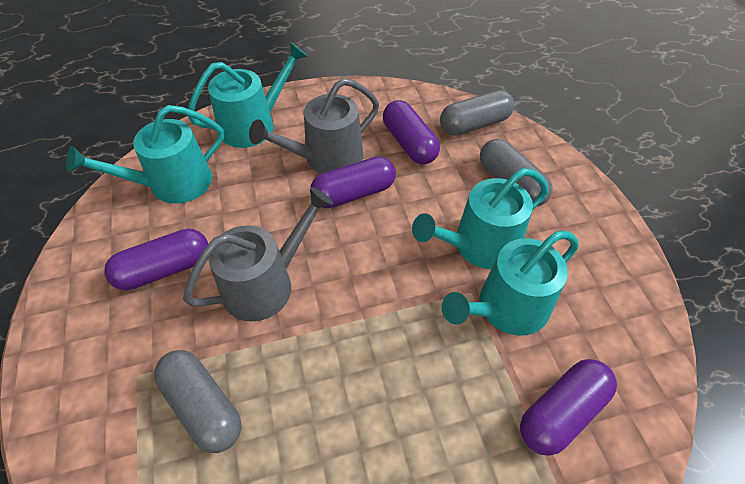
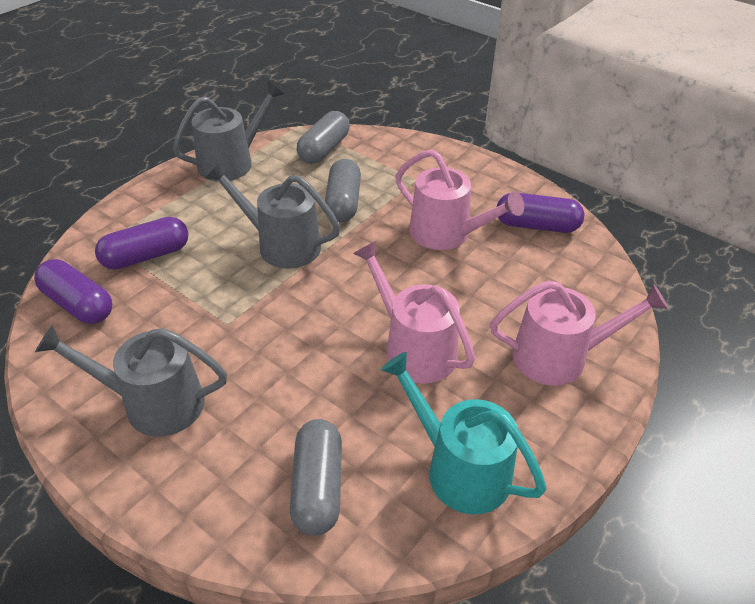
grey watering can: [183,187,333,322] [249,78,379,174] = 2 -> [35,325,227,437] [172,81,284,182] [205,161,340,269] = 3
pink watering can: none = 0 -> [353,241,475,384] [396,149,524,250] [490,280,669,386] = 3
purple capsule: [104,229,208,290] [310,156,396,208] [383,100,440,164] [520,359,617,456] = 4 -> [34,259,113,324] [95,217,188,270] [497,193,584,233] = 3
turquoise watering can: [66,105,224,204] [188,42,307,148] [412,168,549,269] [441,231,579,335] = 4 -> [381,352,546,514] = 1

